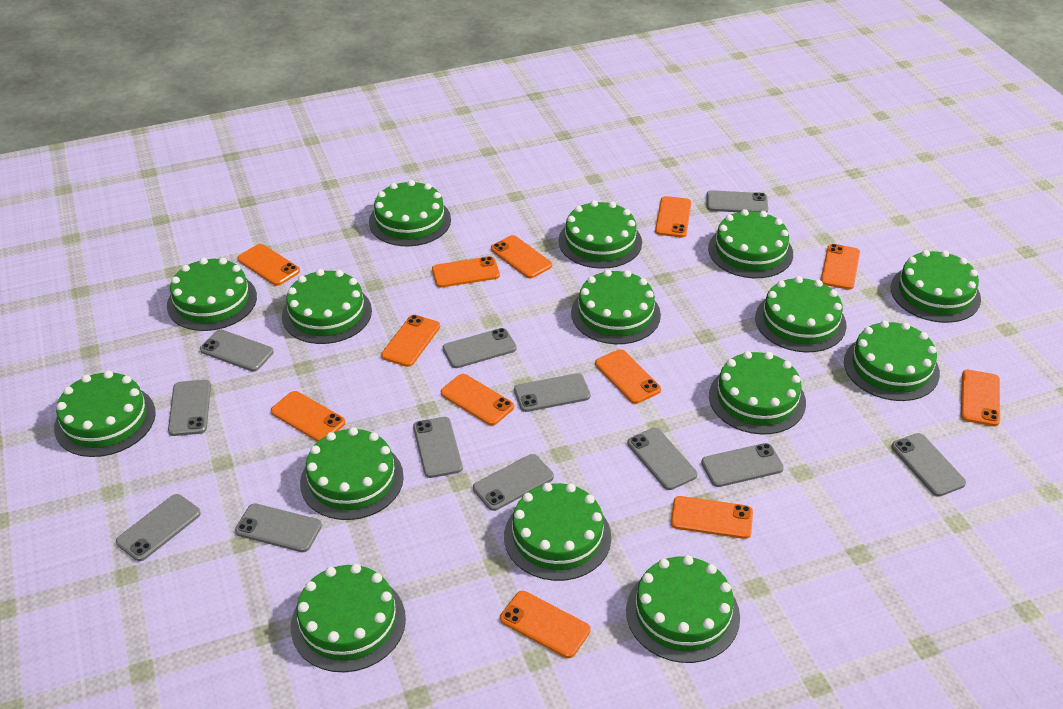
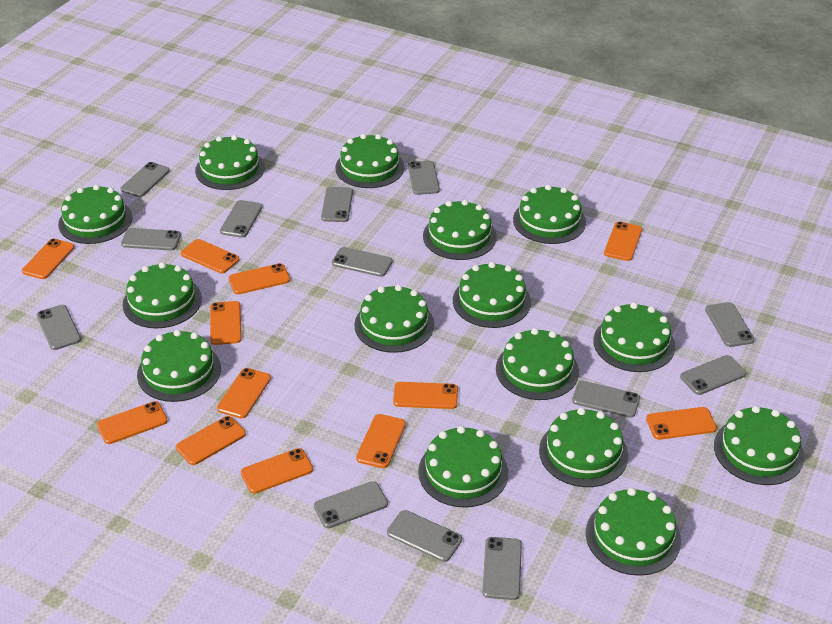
grey phone: [116,494,201,561] [168,380,211,436] [200,330,274,371] [235,504,322,552] [413,417,463,478] [443,328,517,368] [473,454,554,511] [514,373,590,412] [627,428,697,490] [701,443,784,487] [706,190,768,212] [891,433,966,497] = 12 -> [36,305,81,350] [120,162,170,197] [121,228,181,251] [220,200,262,238] [314,481,388,528] [321,187,353,222] [332,247,392,277] [387,510,462,562] [408,161,440,195] [482,537,522,600] [572,381,640,418] [680,355,746,395] [705,302,754,347] = 13

